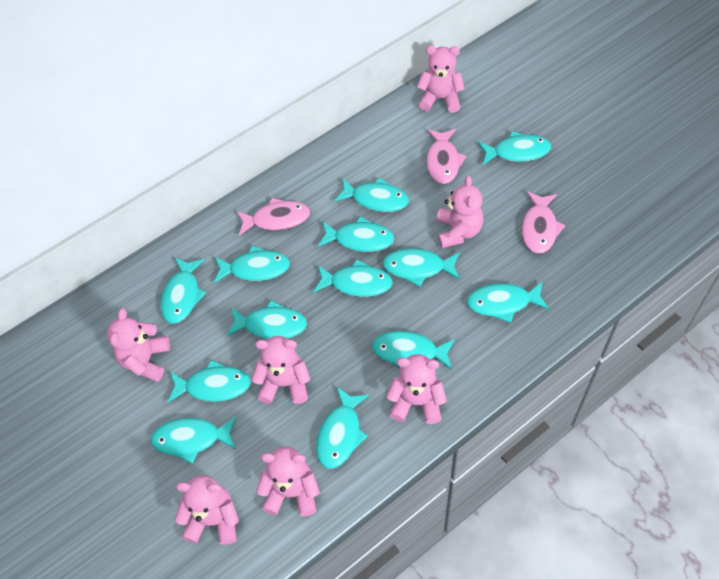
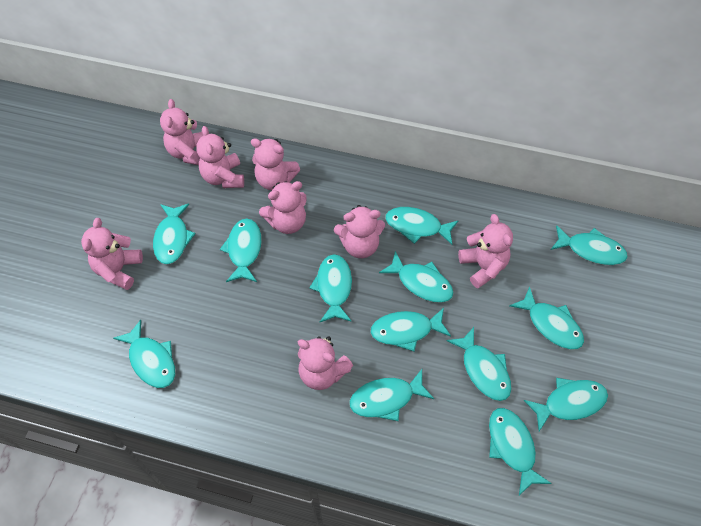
pink fish: [236,198,310,236] [426,129,467,184] [522,191,565,254] = 3 -> none = 0
pink teddy bear: [107,308,170,382] [175,475,239,545] [251,336,311,404] [256,447,320,516] [386,354,447,424] [417,45,465,113] [437,175,483,248] = 7 -> [81,218,143,290] [160,99,203,165] [196,126,244,188] [251,138,300,190] [259,181,307,234] [298,336,353,390] [334,205,385,258] [458,214,513,288] = 8

